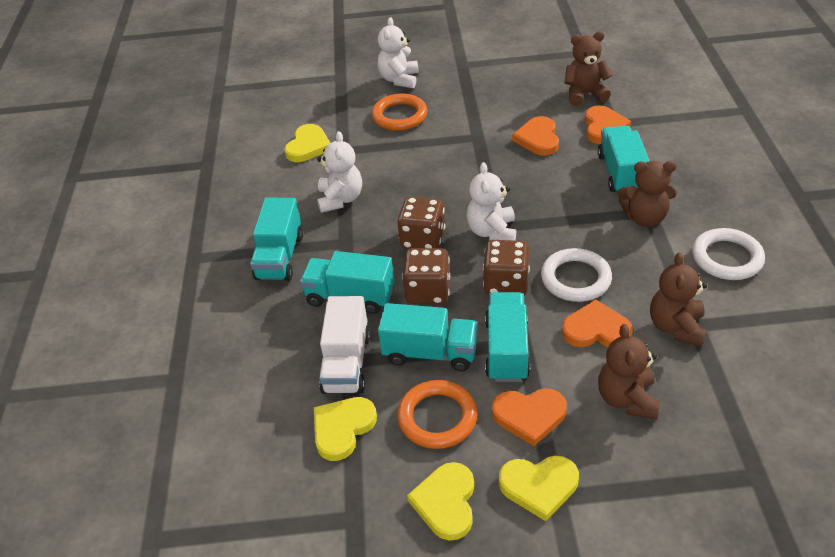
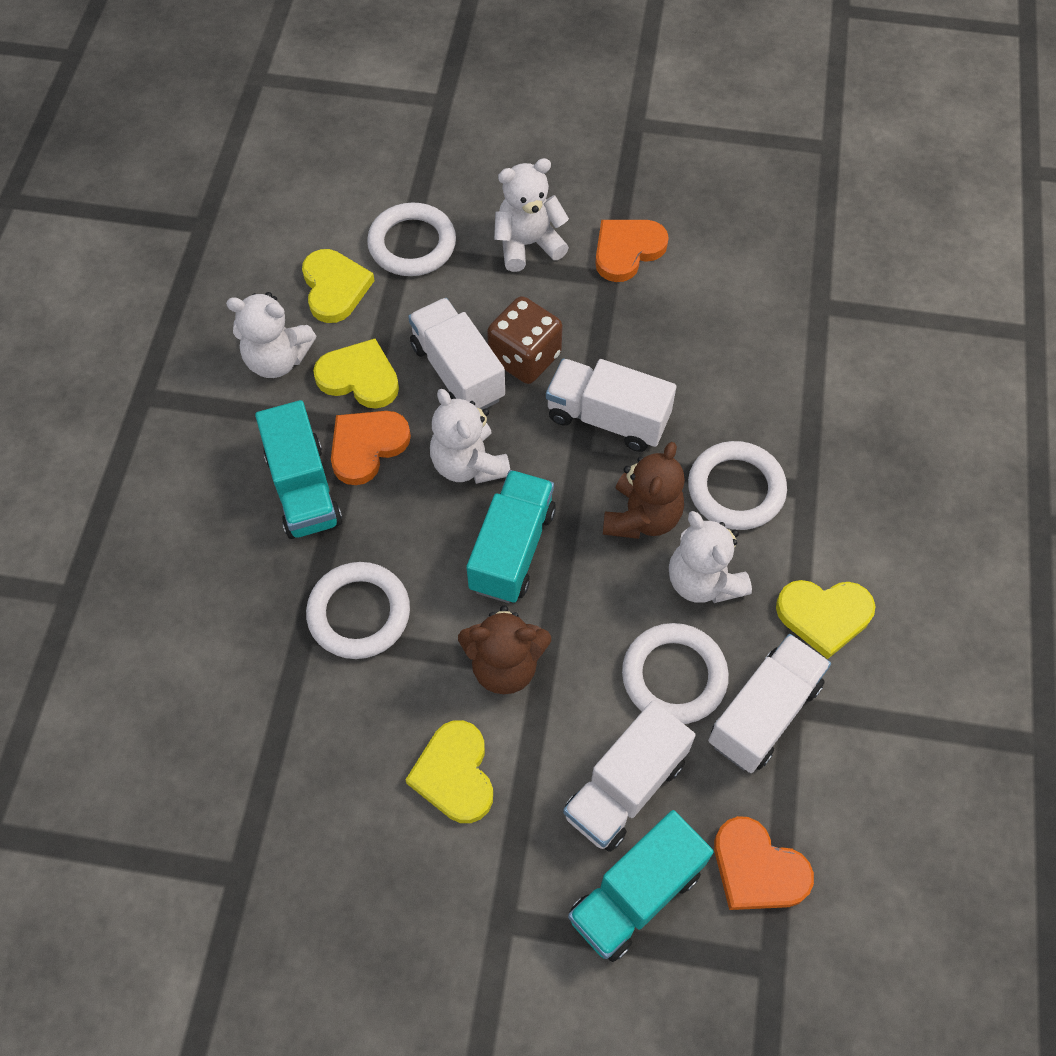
brown dice: [397,197,445,249] [402,248,450,304] [483,240,530,295] = 3 -> [487,296,562,384] = 1
brown teddy bear: [564,31,612,106] [598,324,660,419] [618,161,677,227] [650,252,707,347] = 4 -> [458,605,551,694] [603,442,685,539] = 2
orange heart: [492,388,567,446] [512,116,559,156] [562,299,633,347] [585,105,631,144] = 4 -> [331,411,411,485] [595,220,669,282] [714,816,814,910] = 3
orange ring: [372,94,427,131] [397,380,478,449] = 2 -> none = 0
turquoise truck: [250,198,303,281] [300,251,394,314] [378,303,478,371] [485,292,530,382] [597,126,649,192] = 5 -> [255,400,342,539] [466,470,556,603] [568,810,714,962] = 3
white ring: [541,248,612,302] [692,228,765,280] = 2 -> [306,562,410,659] [367,202,456,276] [622,623,729,724] [688,441,787,530] = 4
white teddy bear: [317,131,362,213] [378,17,419,88] [466,162,516,241] = 3 -> [226,292,316,378] [430,389,510,484] [494,158,569,272] [669,511,752,603] = 4
white truck: [319,296,371,394] = 1 -> [408,298,505,410] [546,359,676,452] [563,700,696,852] [708,634,831,773] = 4

